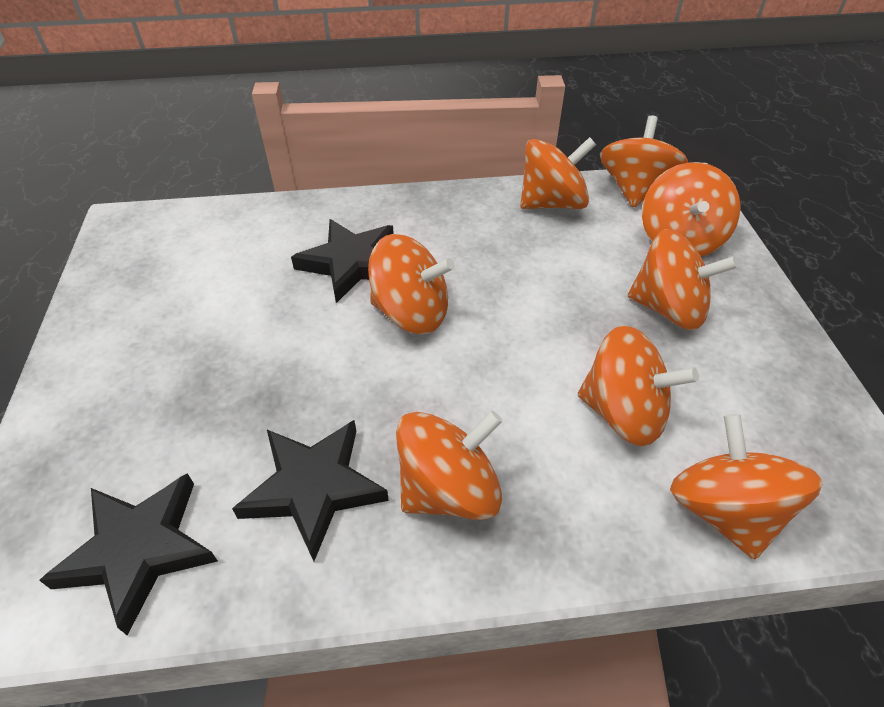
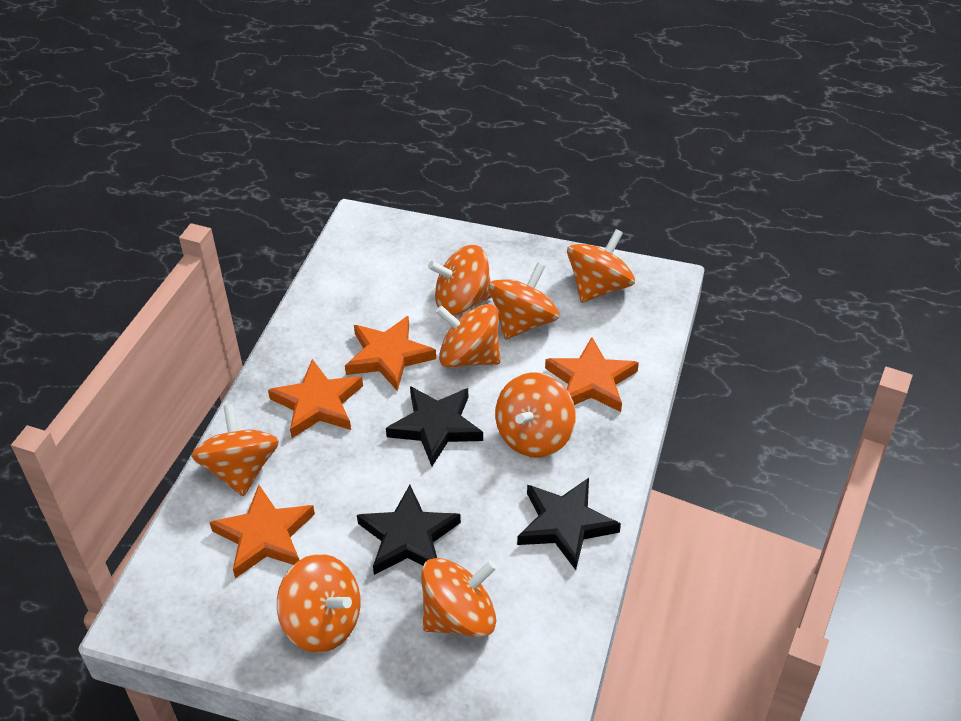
orange star: none = 0 -> [209,485,315,578] [268,359,363,438] [345,316,436,391] [545,337,639,412] = 4

